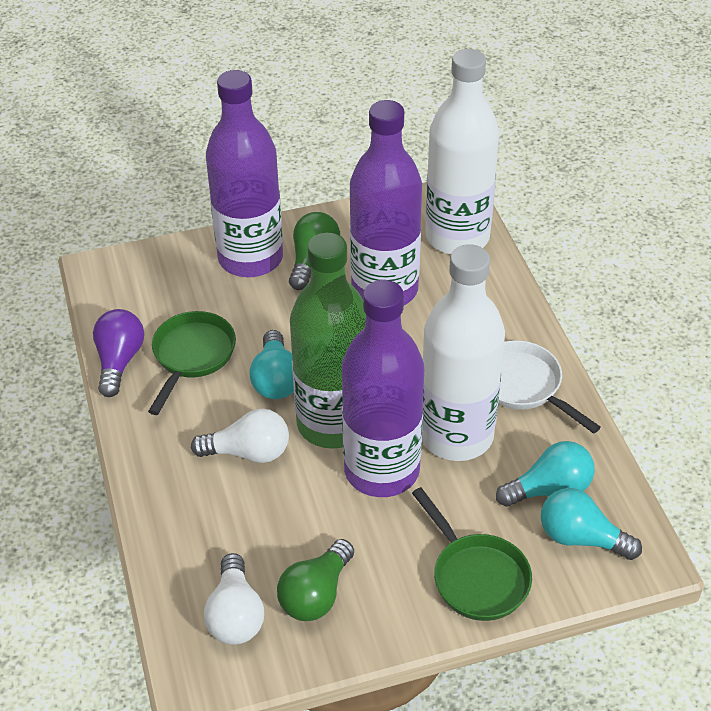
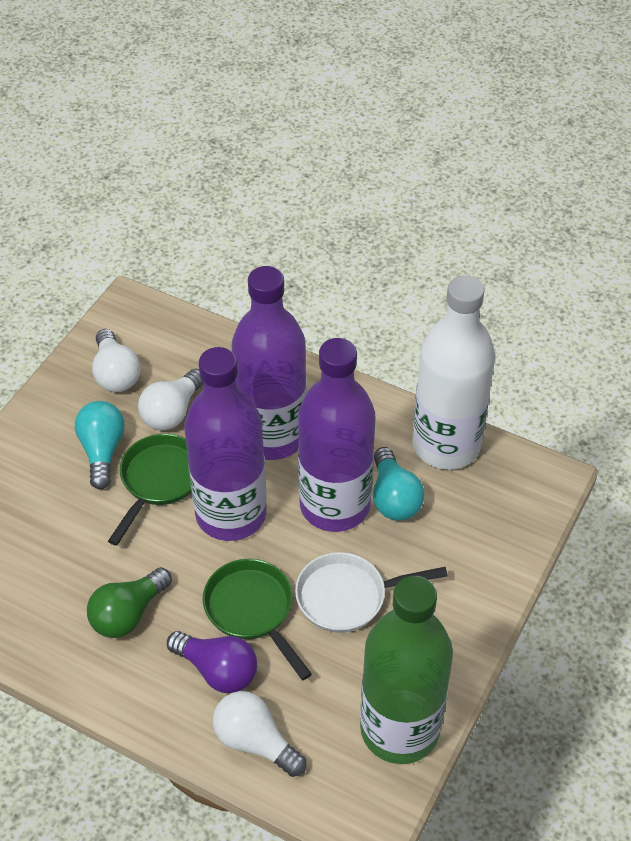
green light bulb: [277,539,354,621] [289,212,340,290] = 2 -> [87,567,172,638] = 1
turquoise light bulb: [249,330,294,399] [496,441,595,507] [541,488,642,560] = 3 -> [75,401,125,489] [373,447,424,521] = 2
white bottle: [422,244,505,461] [425,49,499,255] = 2 -> [412,276,495,470] = 1
white light bulb: [191,408,289,463] [204,553,264,645] = 2 -> [92,329,141,392] [138,369,203,430] [213,691,306,777] = 3

